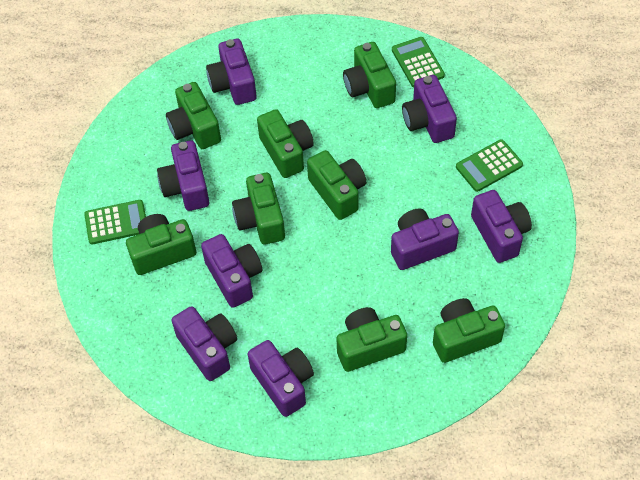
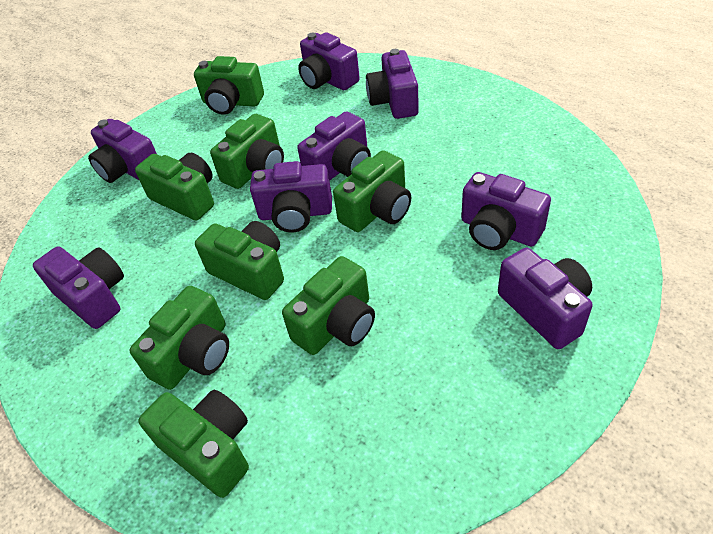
green calculator: [84,200,146,244] [392,37,445,88] [456,139,523,192] = 3 -> none = 0

